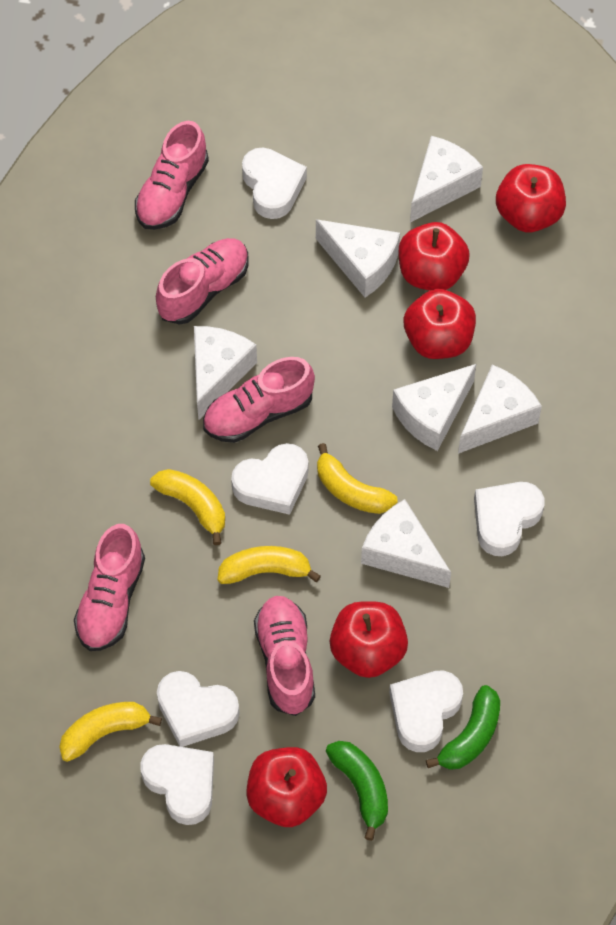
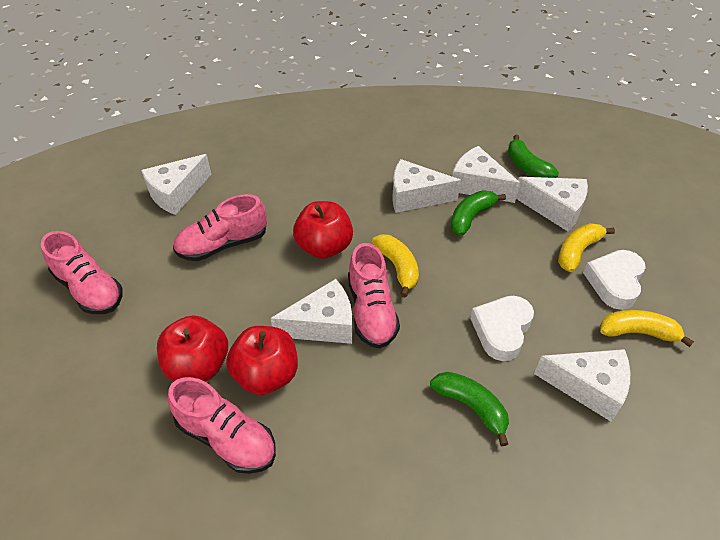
green banana: [326,741,388,841] [426,685,500,770] = 2 -> [430,372,509,446] [451,190,506,236] [508,134,559,178] = 3
pink shoe: [74,524,145,651] [135,121,209,230] [156,238,248,325] [203,357,315,443] [254,596,315,716] = 5 -> [41,231,123,314] [168,377,276,474] [173,194,267,261] [348,243,400,349] = 4
red apple: [246,747,327,827] [330,601,408,678] [398,222,470,291] [404,289,476,359] [496,164,566,232] = 5 -> [157,315,228,381] [226,326,298,395] [293,201,353,259] = 3
white heart: [140,744,214,825] [157,671,240,747] [231,443,309,515] [242,148,307,219] [389,670,463,752] [474,482,544,556] = 6 -> [470,296,534,361] [583,250,646,310] = 2
yellow banana: [59,702,162,762] [150,469,225,545] [218,546,321,584] [317,443,398,514] = 4 -> [372,234,419,298] [558,223,615,272] [600,310,694,347] = 3

